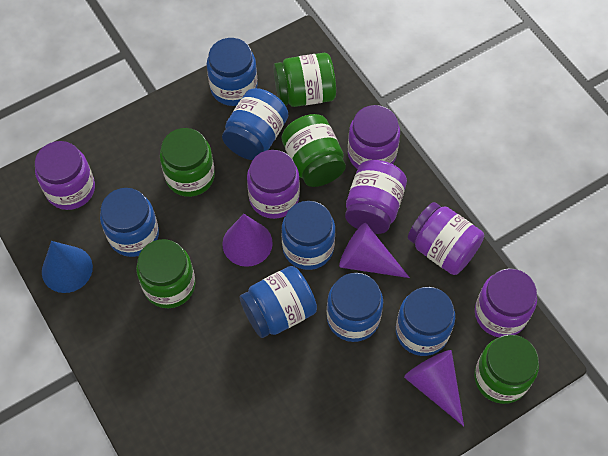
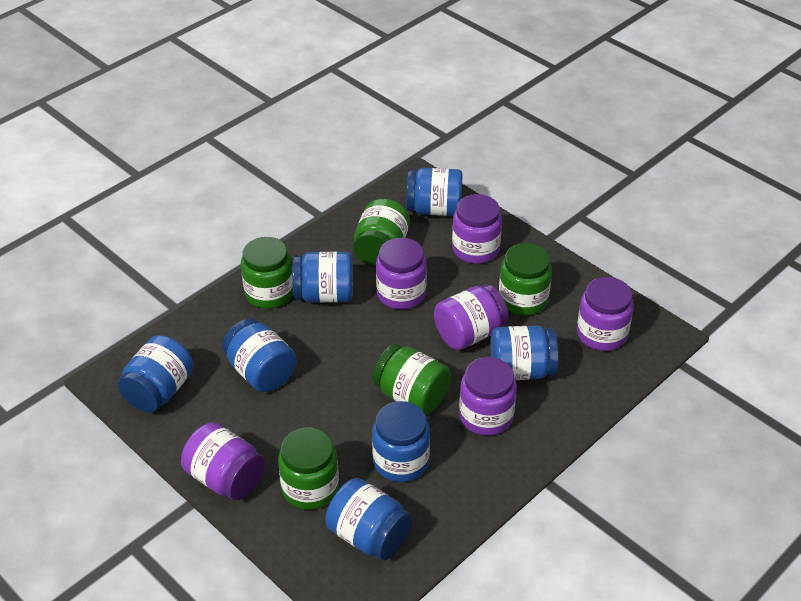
blue cone: [42,241,93,293] = 1 -> none = 0
purple cone: [222,214,273,267] [339,223,410,278] [404,350,464,426] = 3 -> none = 0

